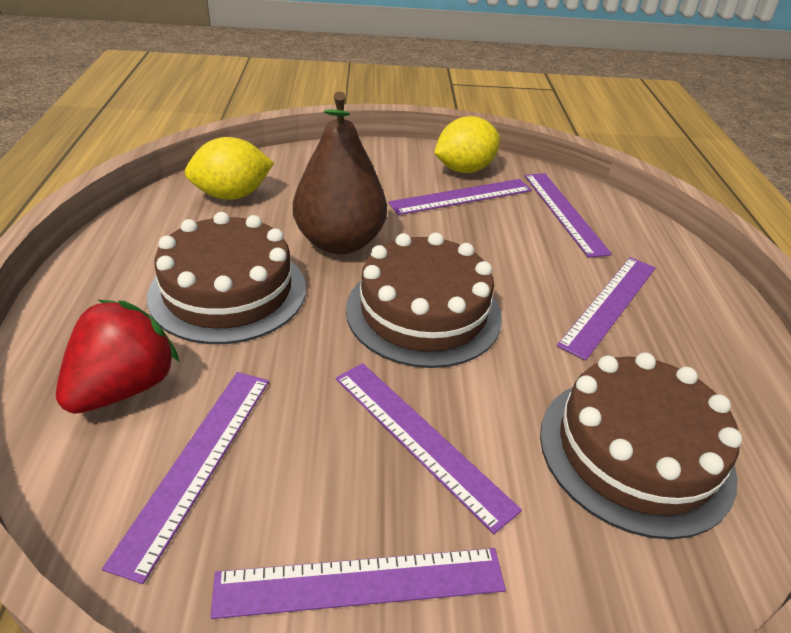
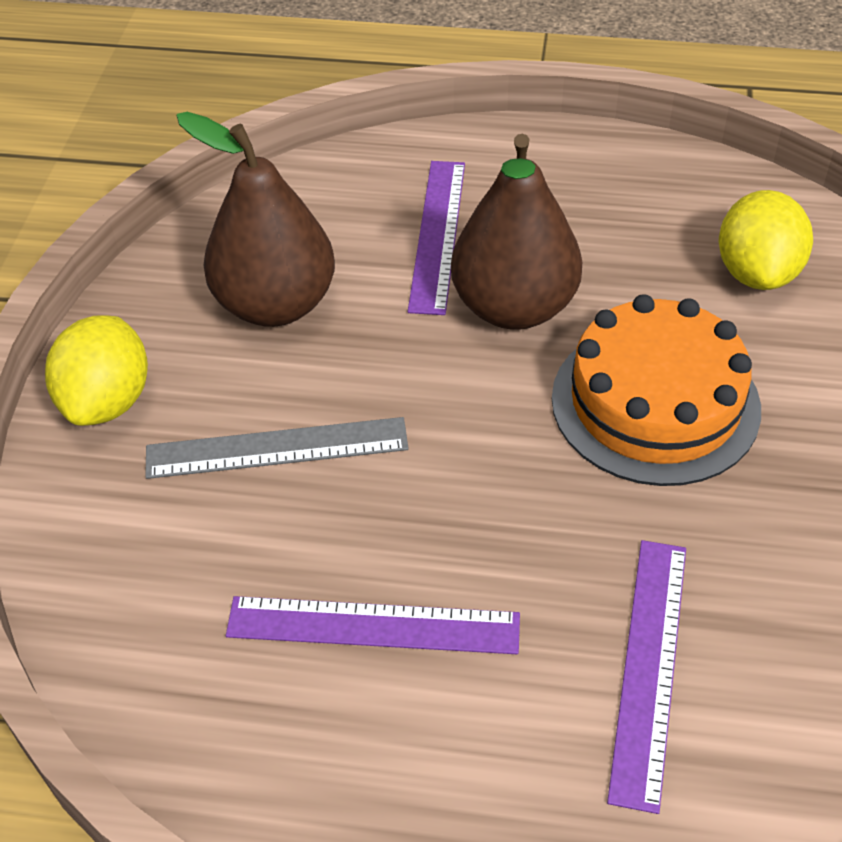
brown cake: [147,212,306,344] [346,232,502,368] [540,353,742,539] = 3 -> none = 0
brown pear: [293,92,387,254] = 1 -> [176,112,335,327] [451,134,582,330] = 2
grey ruler: none = 0 -> [145,417,409,479] = 1
orange cake: none = 0 -> [552,294,761,486] = 1
purple ruler: [102,372,269,584] [211,548,506,619] [336,363,522,534] [388,179,532,215] [524,173,612,258] [557,257,656,361] = 6 -> [226,596,520,654] [408,161,465,315] [607,540,686,814] = 3
red strawberry: [56,300,180,414] = 1 -> none = 0

